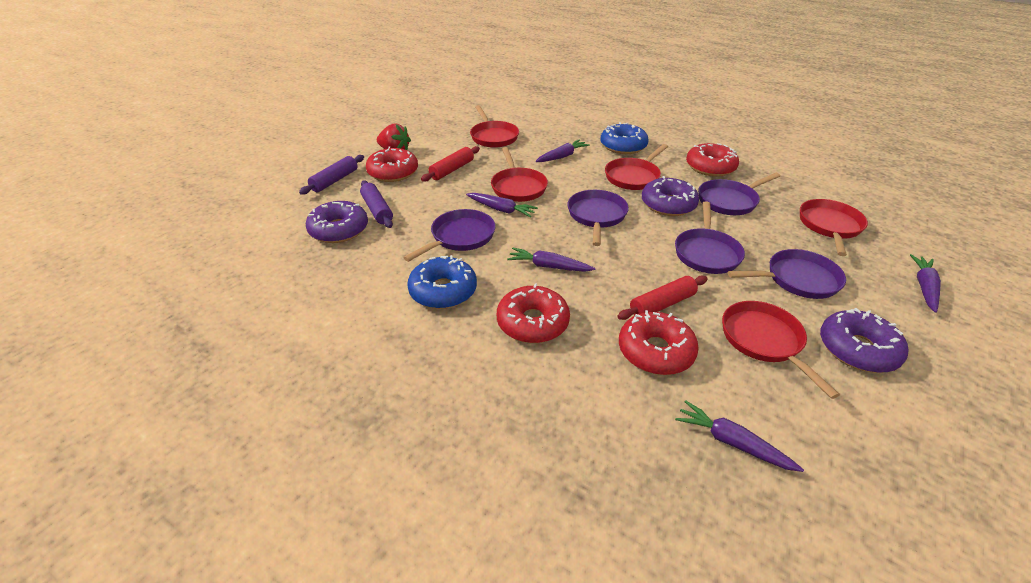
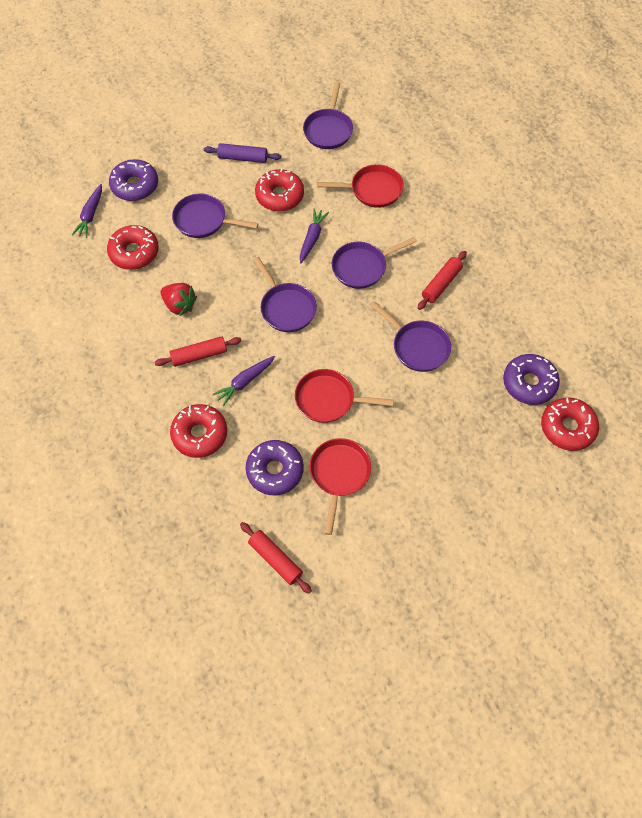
blue donut: [407,255,477,309] [600,122,649,154] = 2 -> none = 0
purple carrot: [466,193,538,217] [507,248,596,272] [535,139,590,162] [675,400,804,472] [910,254,941,313] = 5 -> [72,184,102,238] [212,356,275,406] [300,208,329,263] = 3
purple rolling pin: [299,155,364,195] [360,180,393,228] = 2 -> [204,143,281,163] = 1
red pan: [470,105,519,148] [491,147,548,202] [605,144,668,190] [722,301,840,399] [800,199,868,256] = 5 -> [295,369,394,423] [310,438,371,535] [317,164,404,208] = 3
red rolling pin: [421,146,480,182] [617,276,708,320] = 2 -> [155,336,242,367] [240,522,312,594] [418,251,467,310] = 3

